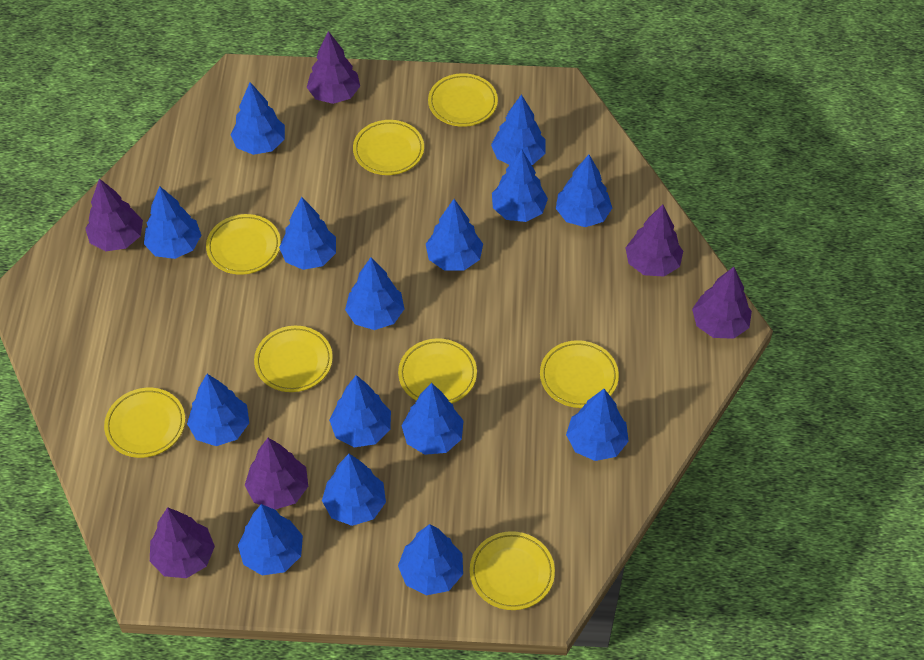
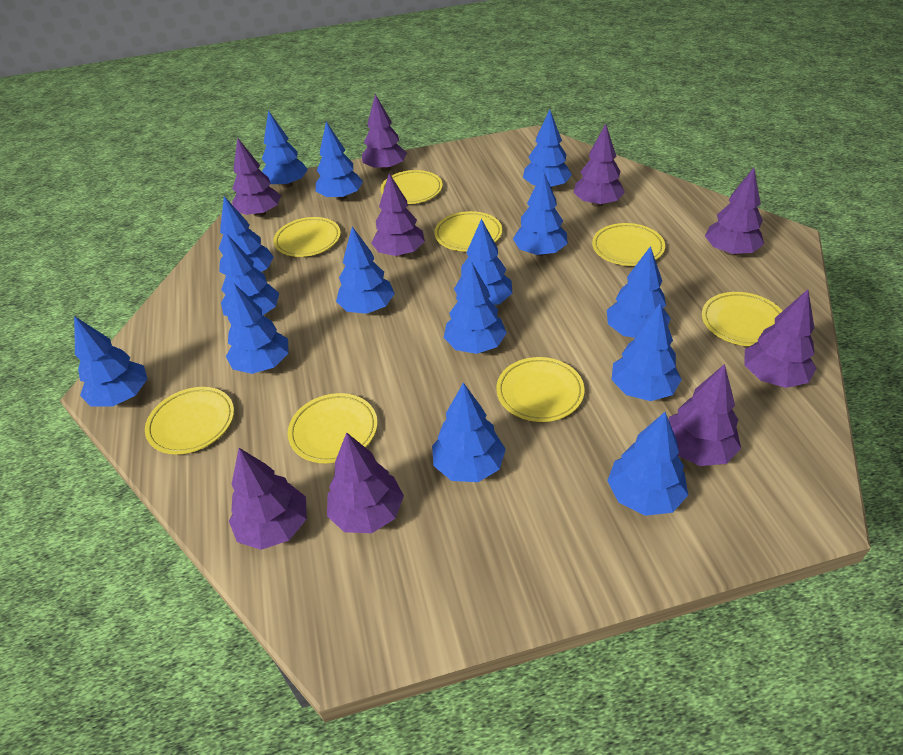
purple tree: [85,178,143,251] [150,507,215,578] [245,438,308,510] [307,31,360,104] [625,204,683,276] [692,267,752,339] = 6 -> [229,448,307,550] [232,138,281,217] [327,432,404,533] [362,94,407,172] [371,173,425,257] [573,124,625,207] [668,364,741,466] [705,168,764,255] [744,290,817,388] = 9

